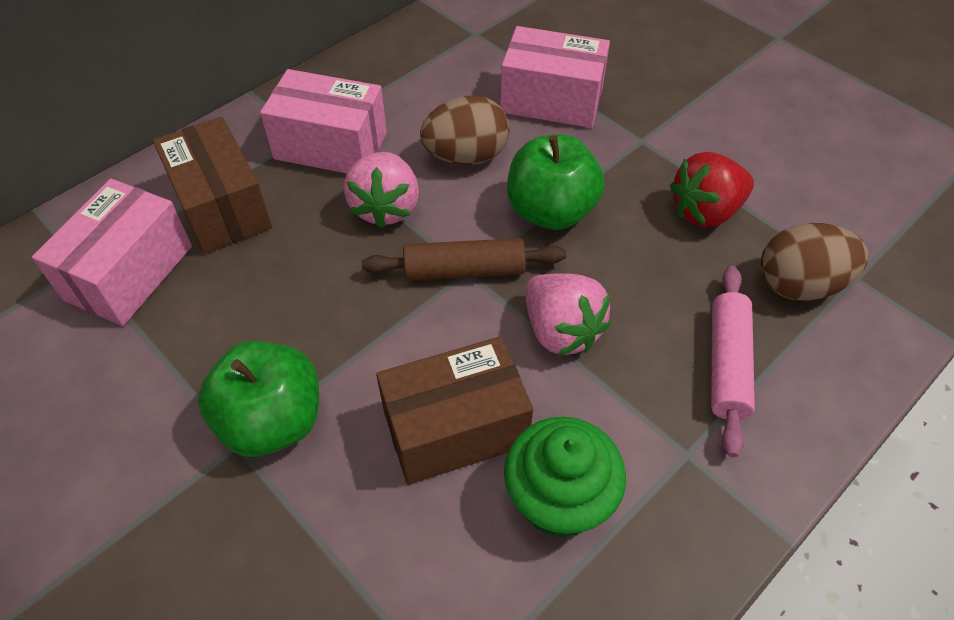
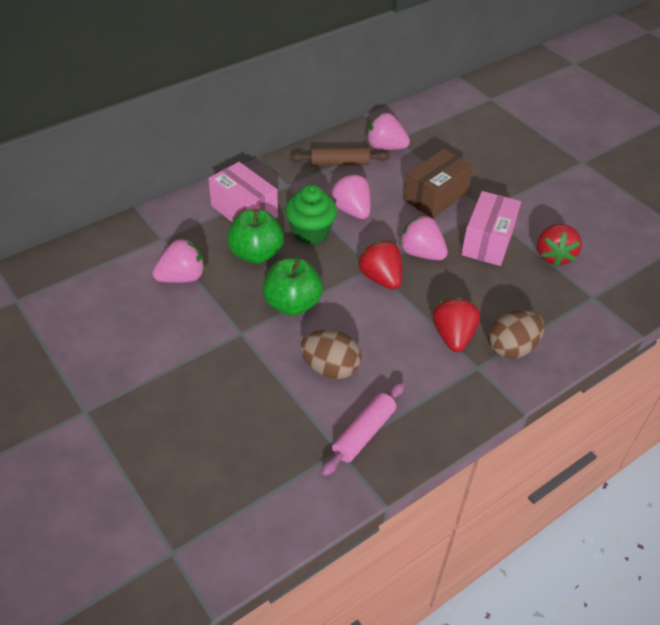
brown box: [153,117,272,254] [376,336,533,485] = 2 -> [403,149,473,218] = 1
pink box: [32,179,192,326] [260,69,387,173] [500,26,610,128] = 3 -> [208,162,278,222] [461,191,521,266] = 2
pink strawberry: [343,152,419,229] [525,273,611,356] = 2 -> [152,238,205,283] [330,174,371,219] [367,113,410,150] [399,215,448,260] = 4
red strawberry: [670,152,754,228] = 1 -> [358,241,402,290] [433,297,480,352] [537,224,582,267] = 3

